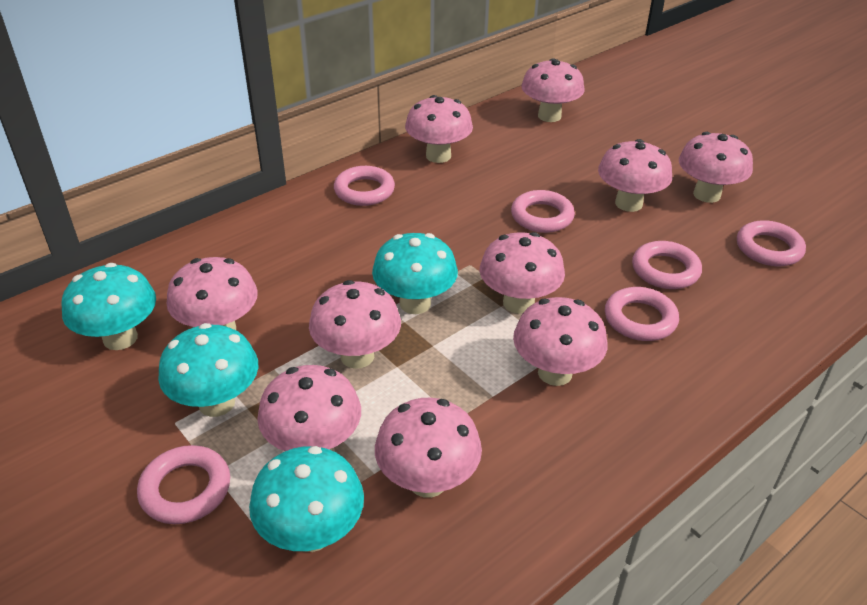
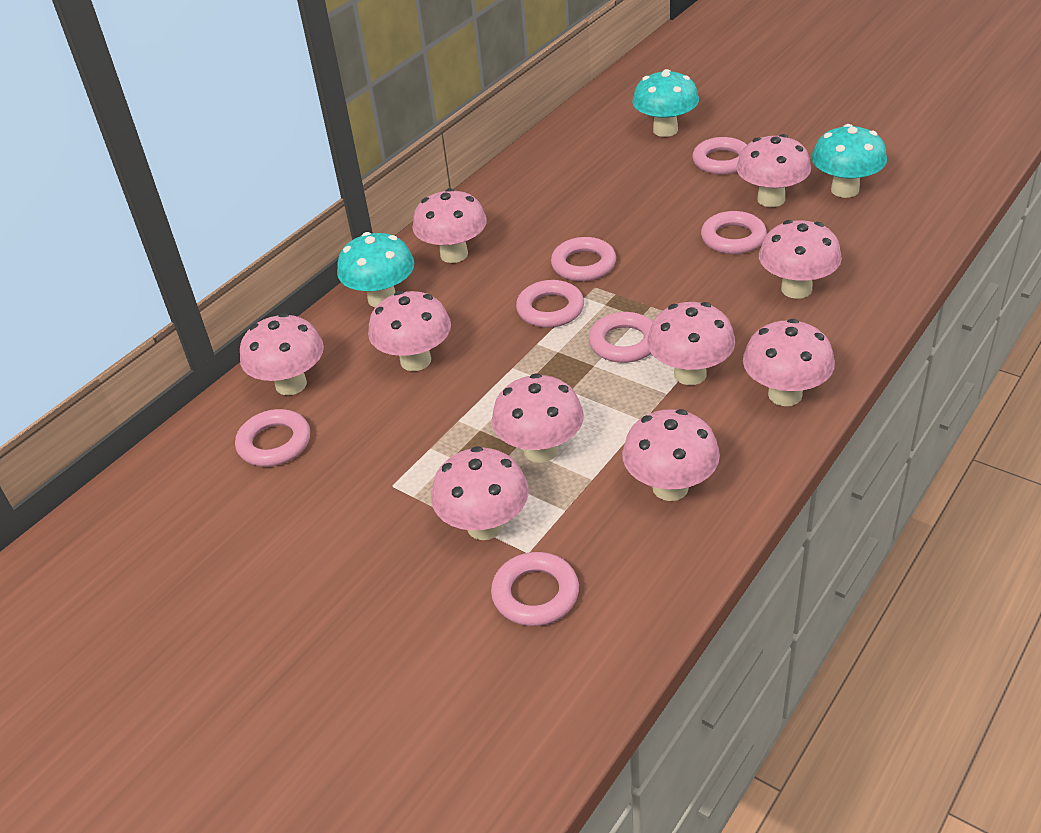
pink ring: [137,445,230,524] [334,166,395,206] [511,190,575,233] [605,287,679,341] [632,241,702,289] [737,220,806,266] = 6 -> [235,409,310,467] [491,552,579,626] [516,280,584,328] [551,237,616,281] [589,312,653,363] [692,137,747,175] [701,211,767,254] = 7
turquoise mushroom: [61,263,156,350] [158,323,258,417] [249,446,364,552] [372,233,458,314] = 4 -> [337,232,414,307] [632,69,699,137] [812,124,887,198] = 3

